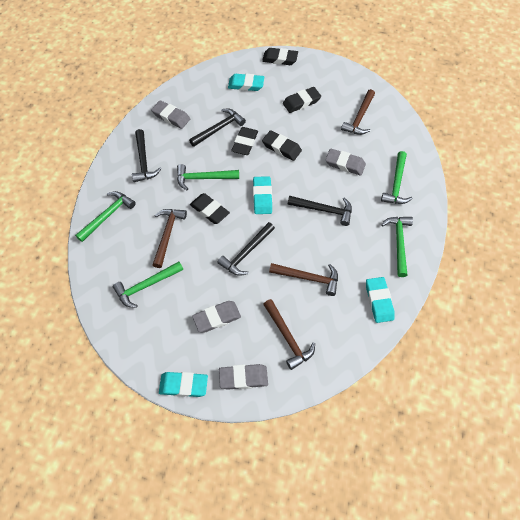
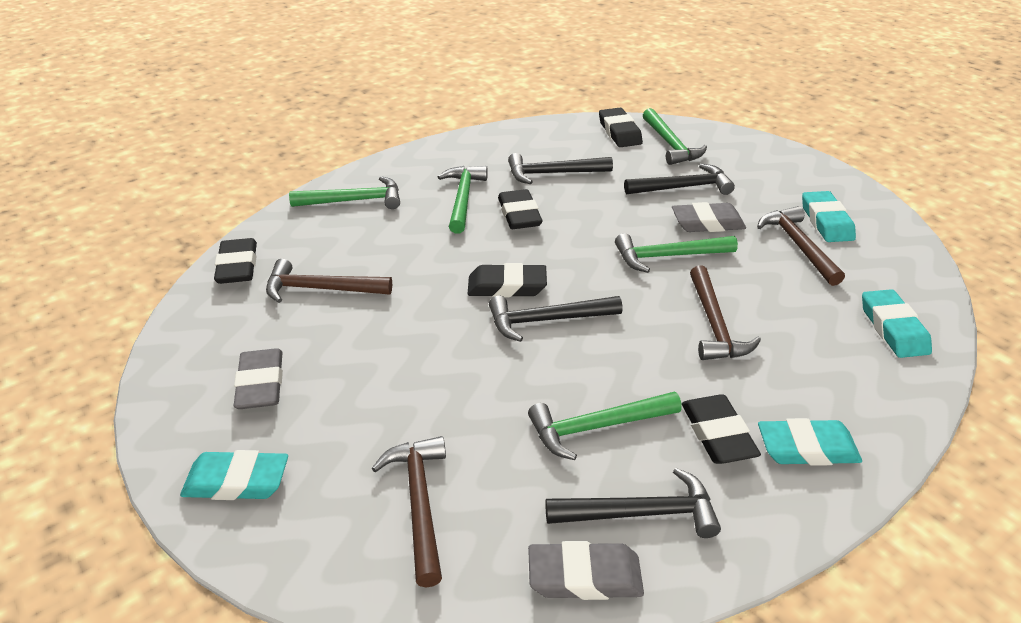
grey eraser: [151,101,190,129] [192,301,241,332] [219,364,268,390] [325,149,366,176] = 4 -> [234,348,283,409] [528,541,644,600] [672,202,746,232] = 3

